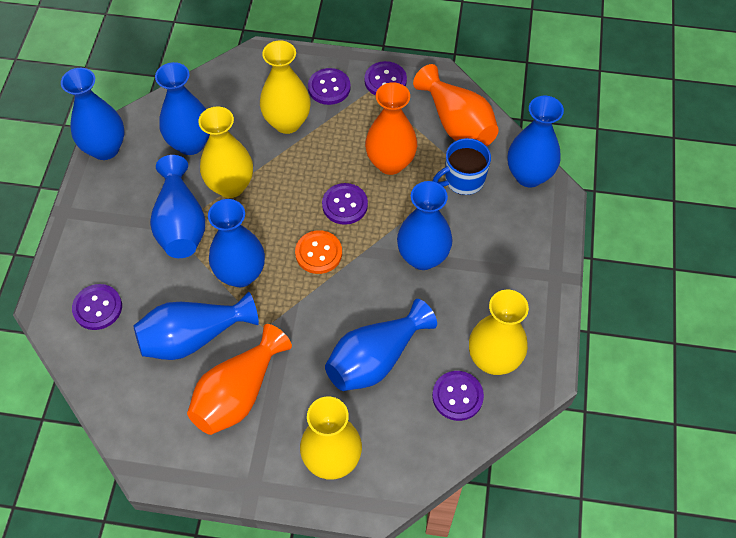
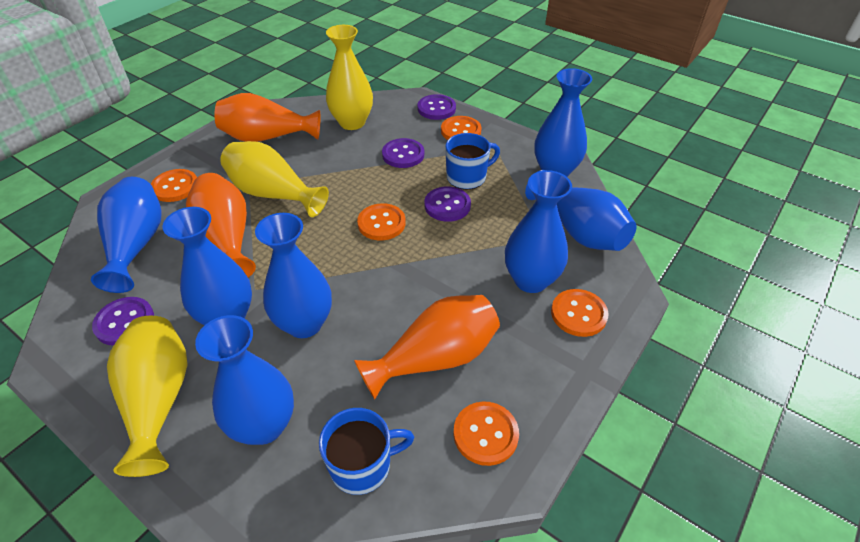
blue mug: [433,138,491,195] = 1 -> [319,408,414,495] [445,133,500,190] = 2
blue vase: [61,68,125,160] [133,292,259,360] [150,155,205,258] [155,62,210,155] [208,199,265,287] [325,299,437,391] [397,181,452,270] [508,96,564,187] = 8 -> [91,177,162,293] [162,207,252,326] [195,315,294,445] [255,213,332,338] [505,170,572,293] [525,170,637,251] [534,68,592,177] = 7
orange button: [295,230,342,274] = 1 -> [151,169,197,202] [357,203,406,240] [441,116,482,140] [453,402,519,466] [551,289,609,337] = 5
purple button: [72,284,122,330] [308,68,351,105] [322,183,368,225] [364,61,407,96] [432,371,484,421] = 5 -> [92,297,154,346] [382,138,424,168] [418,94,456,120] [424,186,471,222] = 4
yellow vase: [198,106,253,198] [260,41,311,134] [300,397,362,480] [469,289,529,375] = 4 -> [107,316,188,477] [220,141,329,217] [326,25,373,130] = 3

